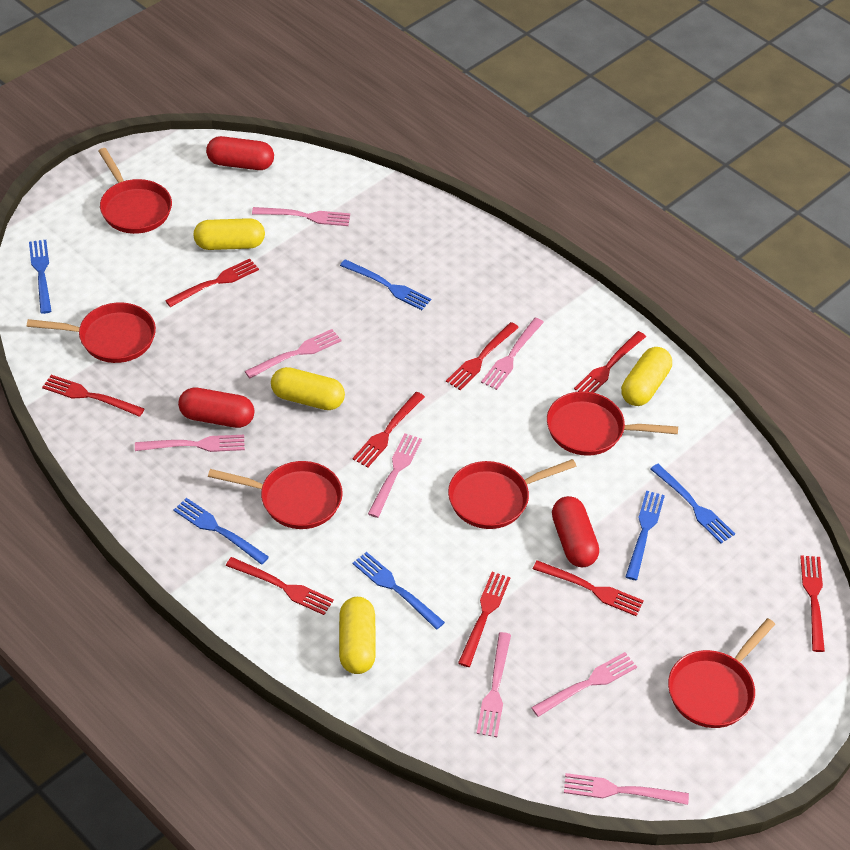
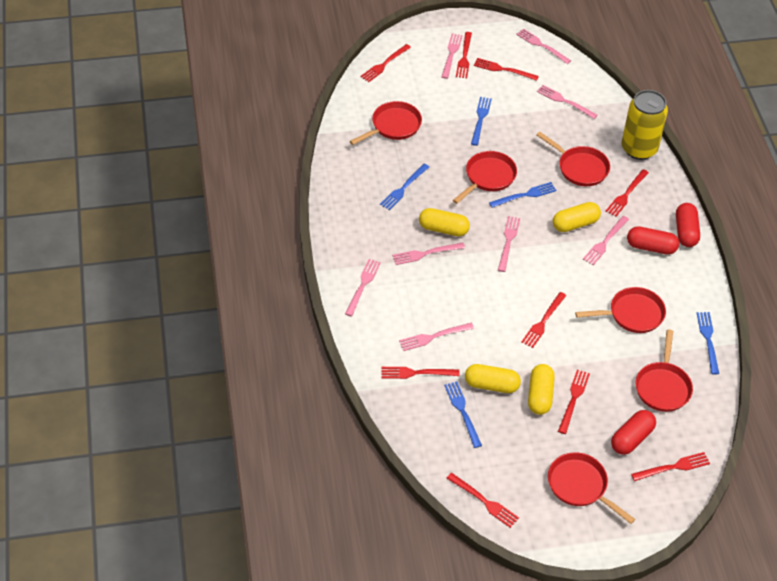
blue fork: [29,240,52,314] [174,498,269,565] [340,259,431,310] [353,552,445,630] [625,491,665,580] [650,464,735,544] = 6 -> [380,164,429,210] [444,382,482,448] [471,97,492,146] [489,182,557,208] [697,312,719,375] = 5
yellow can: none = 0 -> [622,90,668,160] = 1

